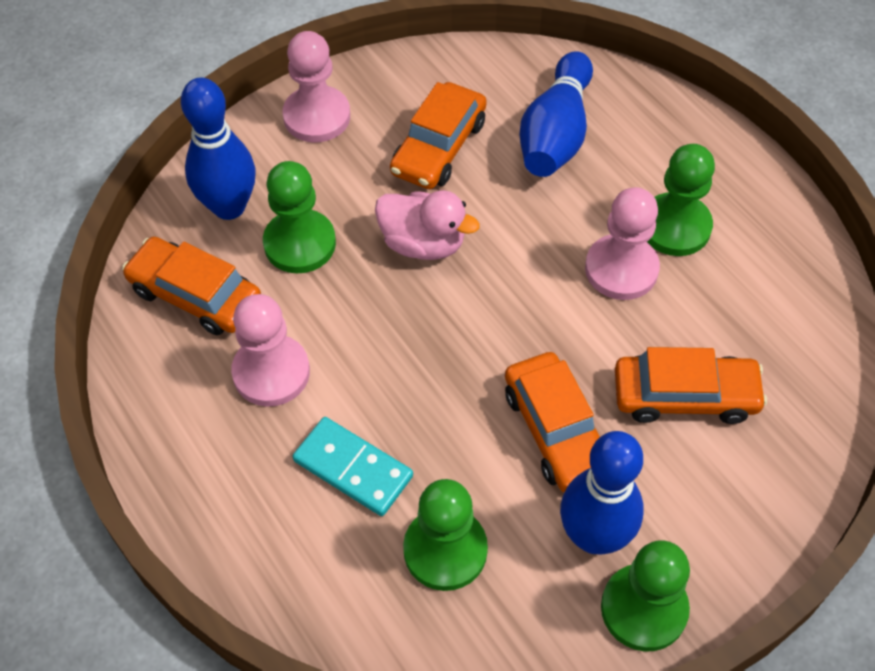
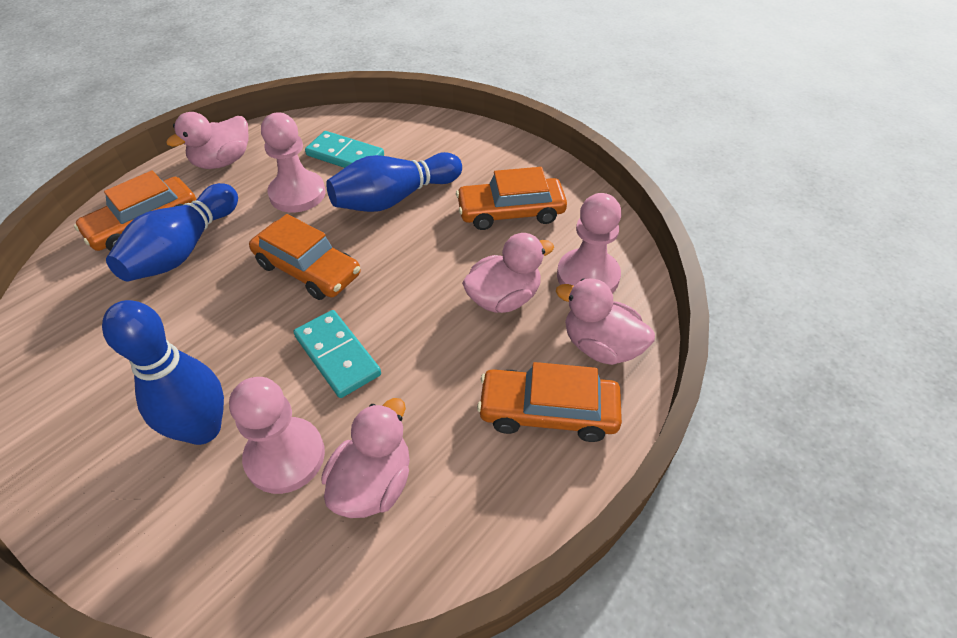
green pawn: [263,161,336,273] [403,479,488,591] [601,540,690,652] [647,144,715,256] = 4 -> none = 0
pink duck: [375,190,480,260] = 1 -> [166,112,248,169] [321,398,410,518] [462,233,554,313] [556,278,655,365] = 4
turquoise domino: [293,417,413,516] = 1 -> [294,310,381,398] [305,131,384,168] = 2

